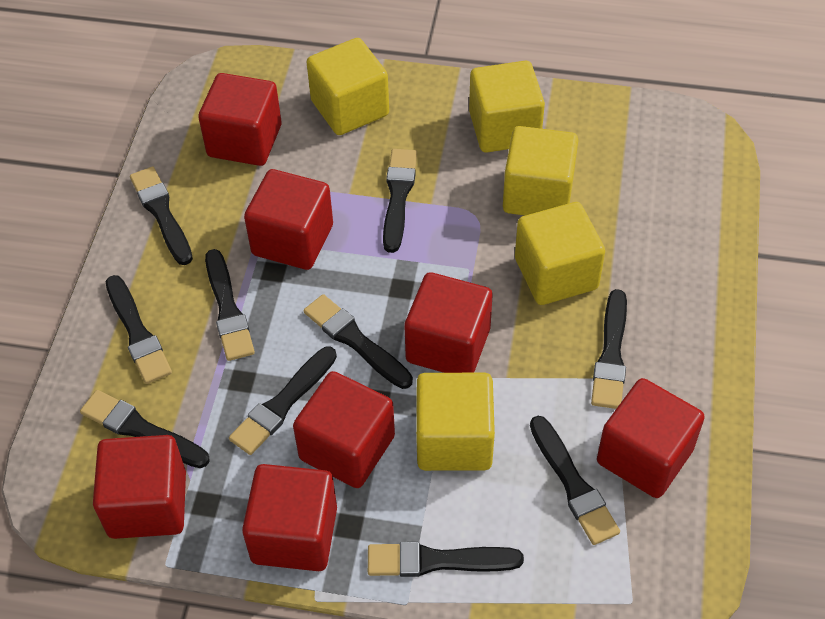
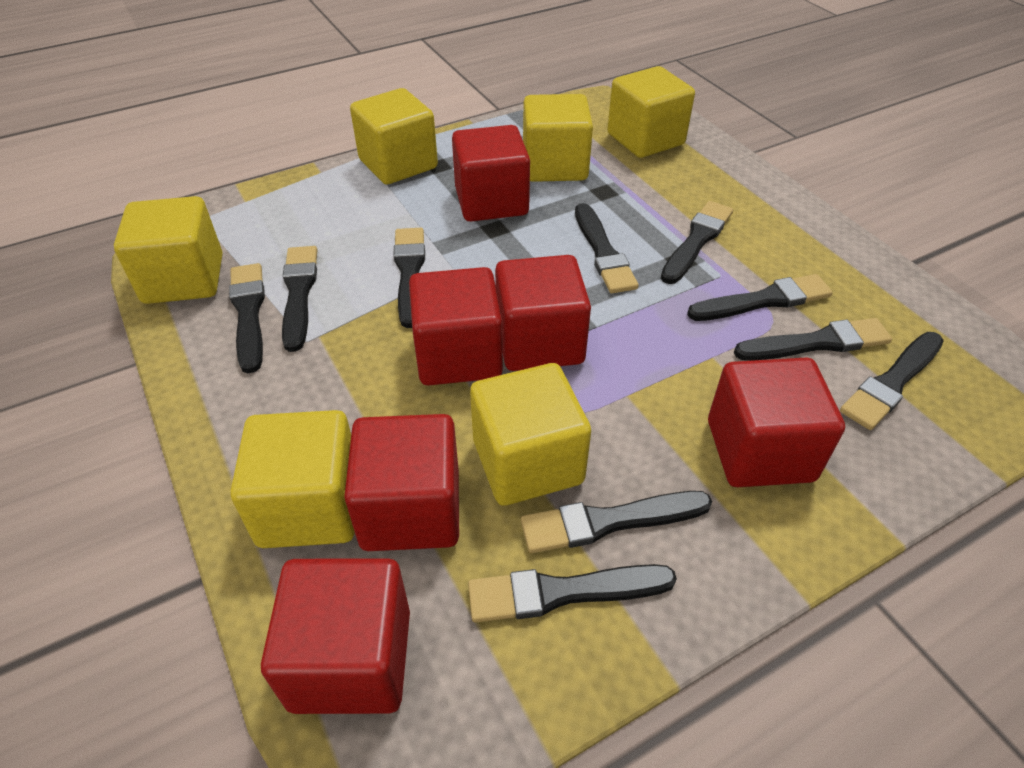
red cube: [93,435,186,539] [198,73,282,166] [242,464,337,571] [244,169,333,270] [293,371,395,488] [404,272,493,373] [597,378,705,498] = 7 -> [261,558,410,714] [344,414,459,551] [409,267,503,386] [452,125,530,222] [495,255,591,371] [708,357,845,487] = 6
yellow cube: [307,38,389,135] [416,373,495,471] [469,61,545,153] [503,126,578,215] [515,202,605,305] = 5 -> [114,196,222,304] [230,410,355,548] [350,88,438,184] [470,363,591,506] [523,94,593,182] [607,66,695,158] = 6

